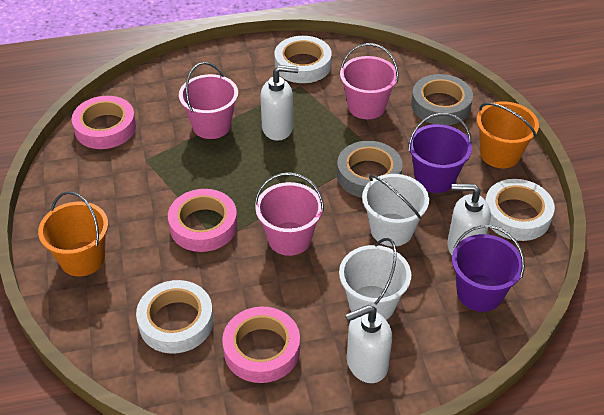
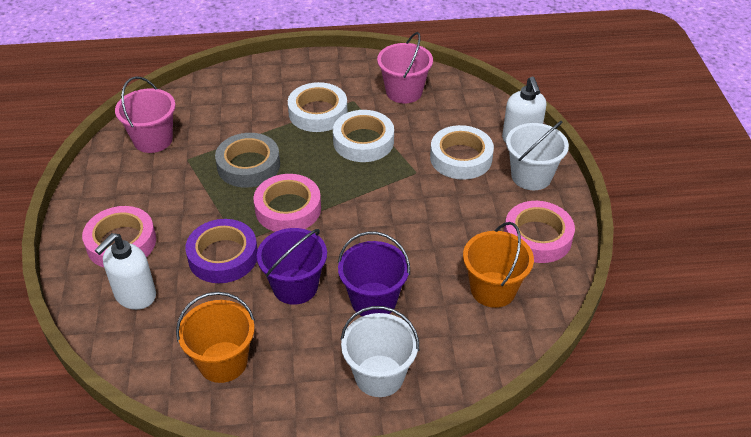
grey tape: [337,141,403,198] [411,74,473,125] = 2 -> [215,133,280,188] = 1
pink bucket: [179,62,238,139] [255,172,324,256] [340,43,399,119] = 3 -> [115,76,176,153] [377,32,433,103] = 2
purple tape: none = 0 -> [185,219,258,283] = 1
white soap dispenser: [260,65,299,141] [345,305,392,383] [447,184,491,255] = 3 -> [95,233,156,310] [502,77,546,143] = 2

